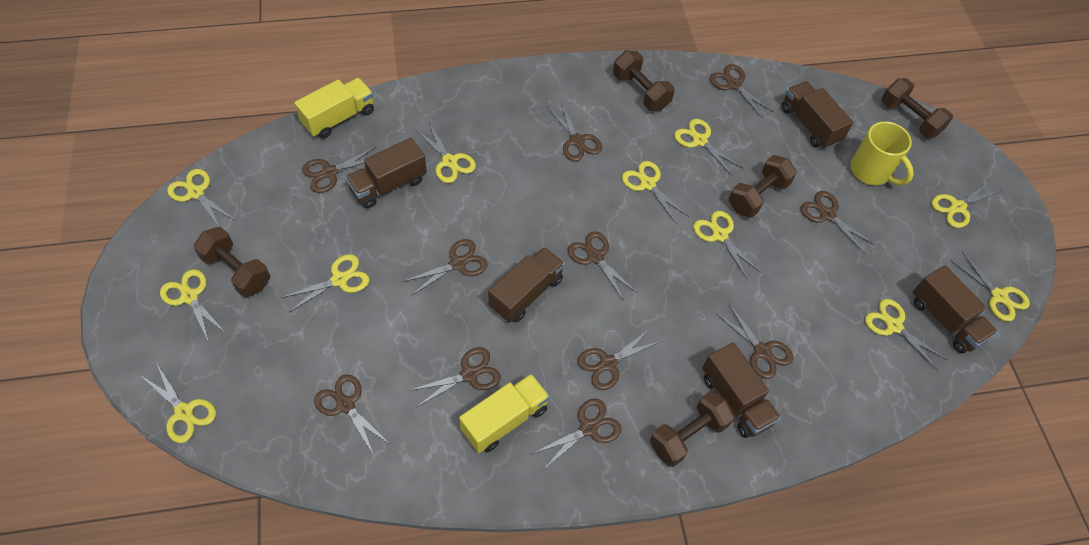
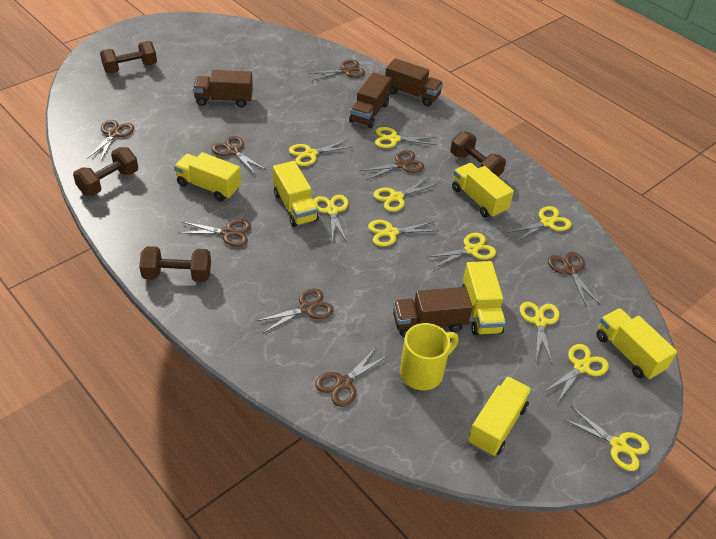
brown dumbbell: [194,227,270,297] [613,51,674,111] [650,391,735,467] [729,155,797,218] [881,78,953,138] = 5 -> [73,147,138,196] [100,41,157,74] [139,246,211,282] [450,131,506,177] = 4
brown scissors: [302,147,375,193] [314,374,391,455] [403,239,487,296] [409,347,501,407] [532,398,621,470] [548,102,602,161] [568,231,638,301] [578,328,661,390] [710,64,773,118] [716,304,793,379] [801,191,875,254] = 11 -> [87,120,134,162] [179,219,251,247] [212,136,266,175] [256,288,334,333] [307,60,365,81] [315,347,388,407] [360,150,424,180] [548,252,600,307] = 8
brown truck: [345,138,427,209] [488,247,565,323] [702,342,781,438] [782,81,853,149] [913,265,998,353] = 5 -> [193,70,253,107] [349,73,391,128] [385,58,443,107] [393,287,473,337] = 4
yellow scissors: [140,362,216,443] [160,269,227,342] [167,169,236,227] [281,254,369,312] [415,123,476,183] [622,161,689,223] [674,119,742,176] [693,211,761,280] [865,299,948,371] [931,180,1001,228] [950,252,1030,322] = 11 -> [289,140,352,166] [314,195,348,243] [368,220,438,247] [373,178,436,212] [375,127,436,148] [428,233,496,268] [507,206,571,242] [520,302,560,363] [544,344,609,403] [563,407,649,471] = 10
yellow truck: [294,78,374,138] [459,374,550,453] = 2 -> [174,152,241,201] [273,161,319,227] [452,163,514,218] [462,261,506,335] [468,376,532,456] [596,308,677,380] = 6

